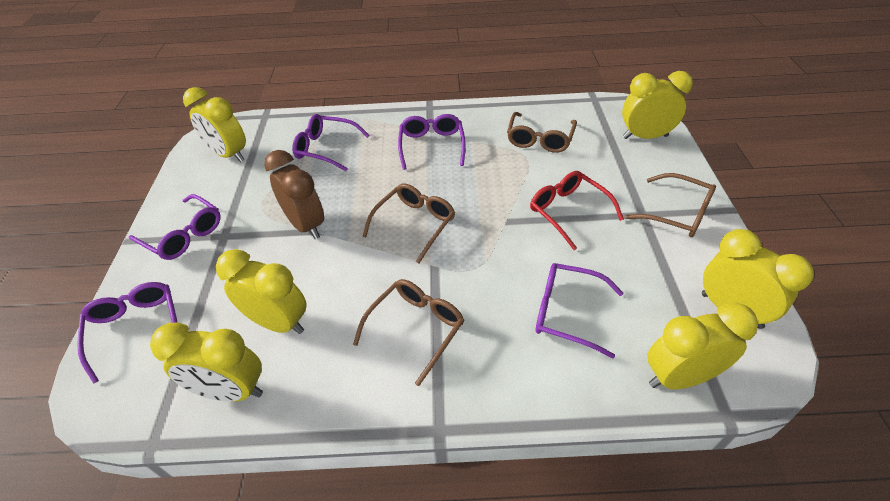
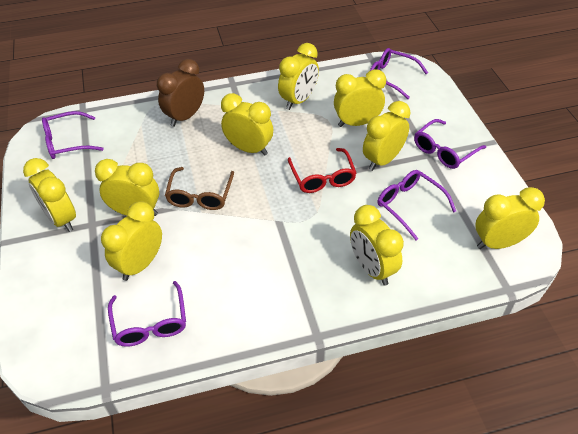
brown glasses: [353,279,464,386] [362,184,455,263] [507,112,577,153] [625,173,716,237] = 4 -> [165,167,234,210] = 1
yellow clock: [150,323,263,402] [183,87,246,162] [216,249,307,334] [622,71,693,139] [647,302,758,390] [702,229,814,329] = 6 -> [23,158,76,232] [95,159,159,216] [101,201,162,281] [221,93,273,156] [278,43,319,110] [334,69,386,127] [350,205,404,286] [363,101,411,171] [475,187,545,249] = 9

